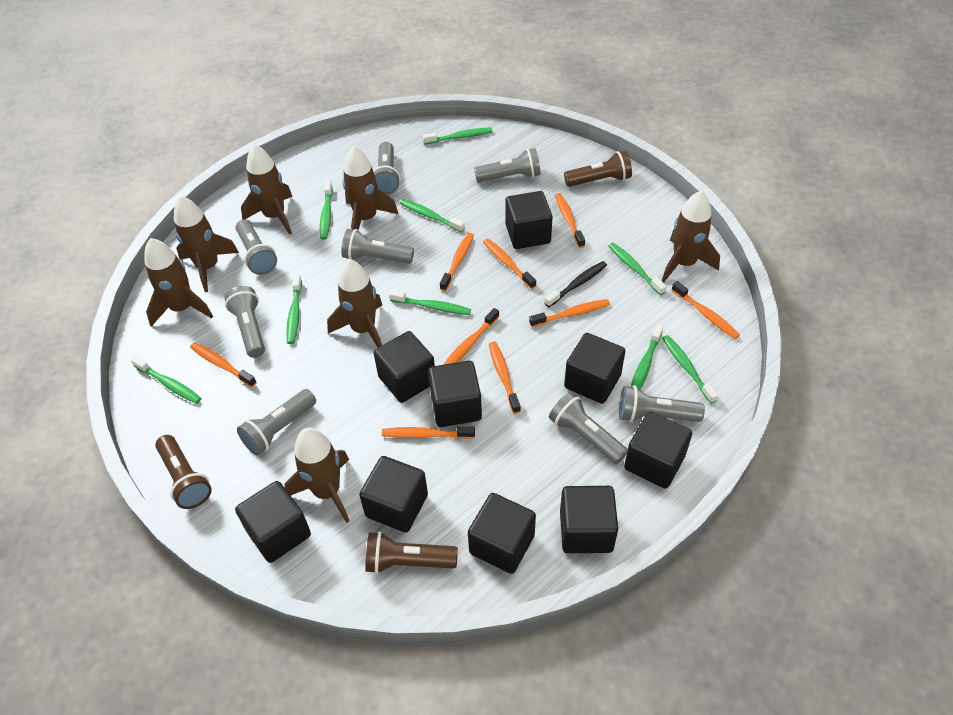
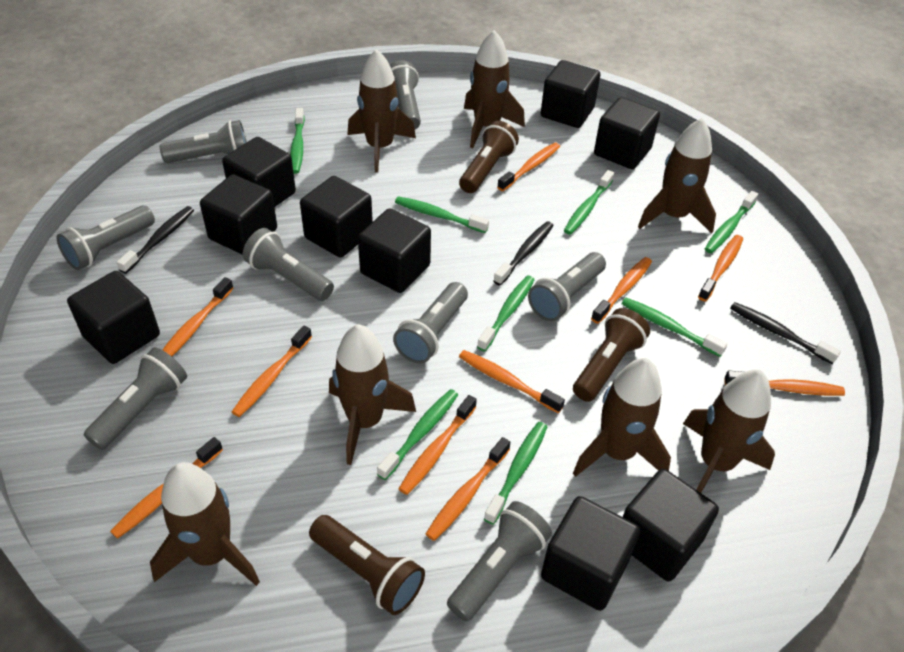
black toothbrush: [545,261,607,307] = 1 -> [117,206,194,274] [494,221,554,286] [730,302,841,364] = 3
green toothbrush: [131,356,201,404] [286,274,302,344] [320,181,333,240] [389,290,471,315] [400,199,465,232] [423,128,493,144] [608,243,667,295] [631,324,663,390] [662,335,718,404] = 9 -> [290,108,305,174] [377,389,458,480] [395,196,489,233] [477,276,535,352] [484,422,547,525] [564,170,614,235] [621,298,727,357] [705,191,758,254] = 8
orange toothbrush: [190,342,257,387] [382,426,475,439] [440,233,474,291] [443,308,499,365] [483,238,536,289] [489,341,521,414] [529,299,610,327] [555,193,585,248] [672,281,740,339] = 9 -> [110,437,223,539] [163,277,233,356] [232,326,312,417] [399,395,477,495] [426,437,510,541] [459,350,565,413] [497,143,560,191] [591,257,652,324] [698,235,743,301] [724,371,845,396] = 10

